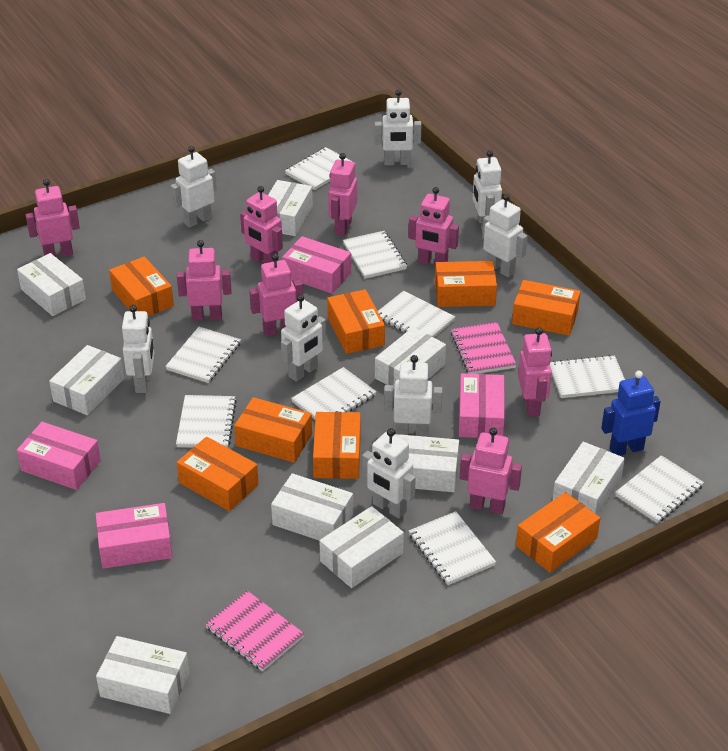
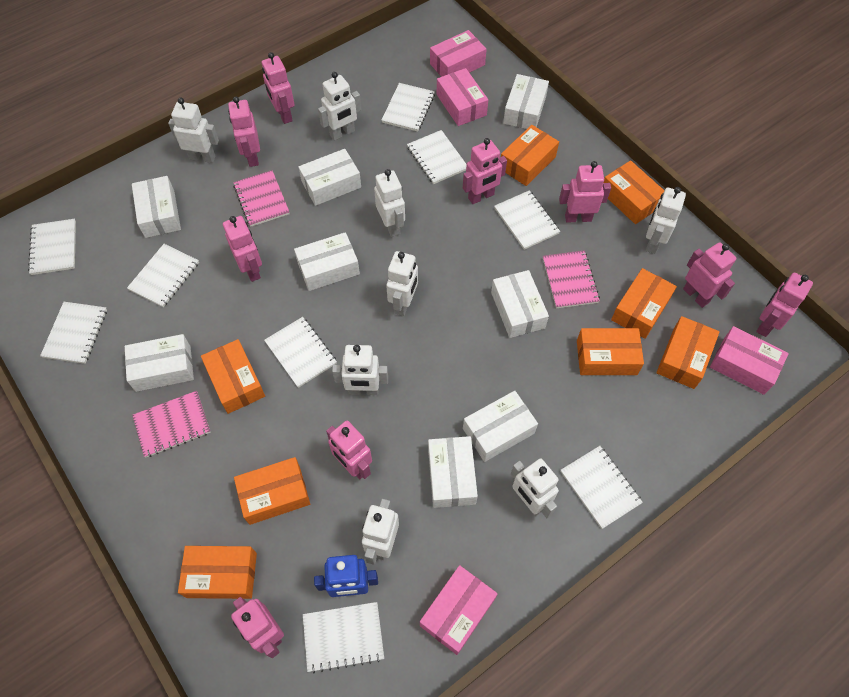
pink notebook: [205,591,304,671] [451,322,517,374] = 2 -> [132,391,211,457] [233,170,290,227] [543,250,600,309] = 3
pink robot: [26,179,80,257] [177,240,231,321] [240,186,283,263] [249,254,303,337] [328,153,357,236] [408,187,459,265] [460,427,522,514] [518,327,552,417] = 8 -> [223,216,262,282] [228,97,260,167] [231,597,284,658] [262,52,295,124] [326,420,372,479] [463,138,507,204] [559,161,611,222] [683,242,736,308] [756,273,813,337] = 9
white box: [17,253,86,316] [49,345,124,415] [96,636,189,714] [268,180,313,236] [271,473,353,541] [320,506,404,588] [375,327,446,389] [394,434,459,492] [552,442,625,515] = 9 -> [125,334,194,392] [132,176,181,238] [294,232,360,291] [298,149,361,206] [428,436,478,508] [463,391,538,462] [491,270,549,338] [503,74,549,129] = 8

